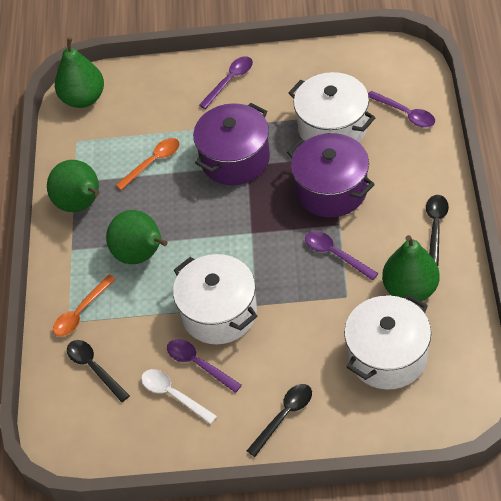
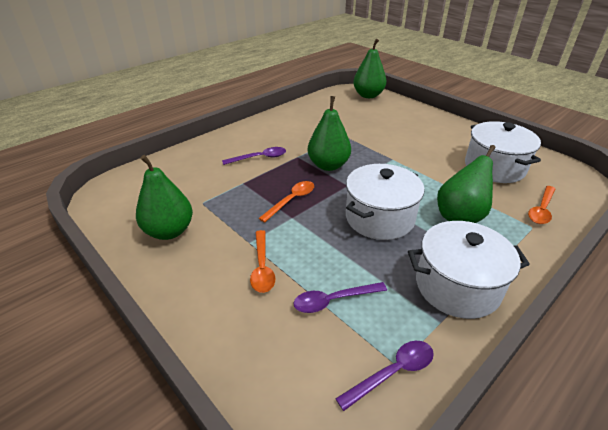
black spoon: [67,340,130,402] [247,384,312,457] [426,195,449,266] = 3 -> none = 0
orange spoon: [53,275,116,336] [116,138,180,190] = 2 -> [250,230,275,293] [258,181,314,223] [528,186,555,224] = 3
purple pot: [193,103,270,185] [287,133,375,217] = 2 -> none = 0
purple spoon: [167,339,242,393] [199,56,253,109] [305,231,378,280] [368,91,435,128] = 4 -> [222,147,286,165] [294,282,387,313] [335,341,434,411] = 3
white spoon: [141,369,217,425] = 1 -> none = 0

